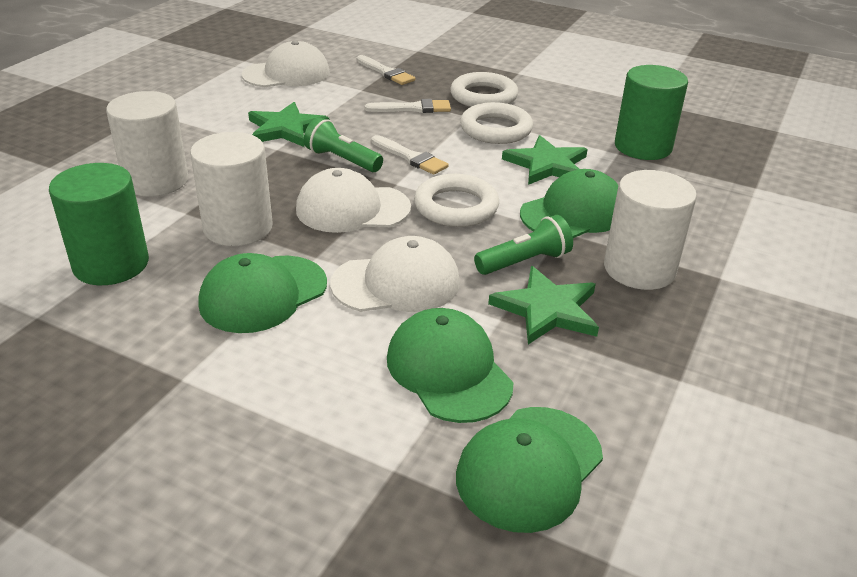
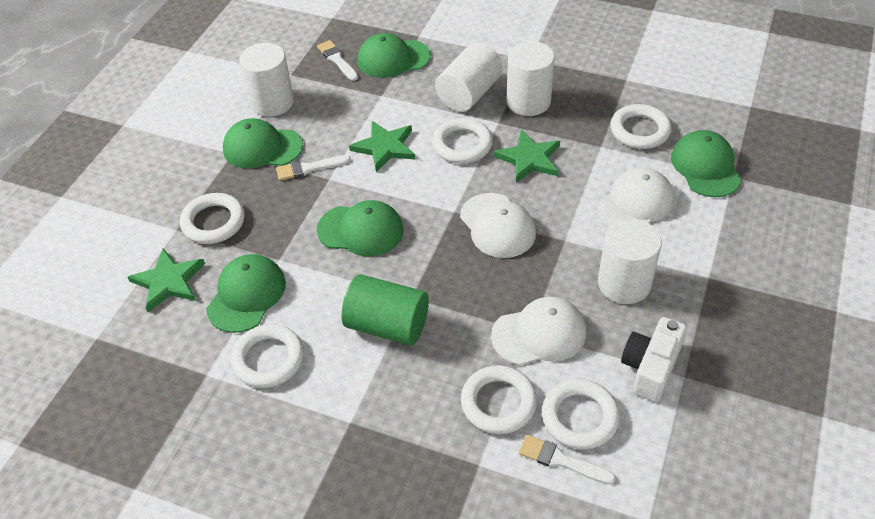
green cap: [199,253,327,333] [387,308,514,423] [456,407,603,533] [520,169,618,238] = 4 -> [206,254,286,333] [223,118,303,169] [317,200,404,256] [358,33,431,78] [671,130,742,197] = 5
green cylinder: [49,163,149,285] [615,65,688,160] = 2 -> [342,274,429,346] = 1
green flashlight: [304,117,383,172] [474,215,573,275] = 2 -> none = 0
white camera: none = 0 -> [621,317,687,402] = 1
white cylinder: [106,91,188,197] [190,132,273,246] [604,170,697,290] = 3 -> [239,43,294,117] [435,43,503,112] [506,41,555,116] [598,218,662,304] = 4
white ring: [414,174,499,227] [450,72,518,107] [460,102,533,144] = 3 -> [180,193,245,244] [231,324,304,388] [432,118,493,164] [461,365,537,434] [542,379,620,450] [610,104,671,149] = 6

